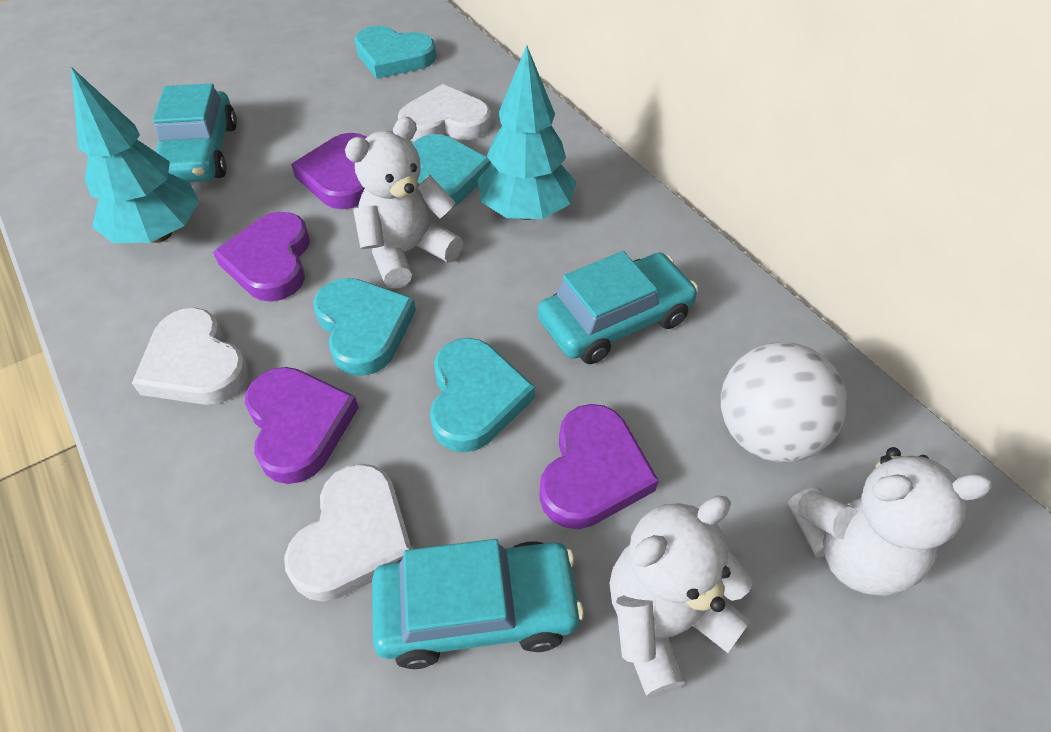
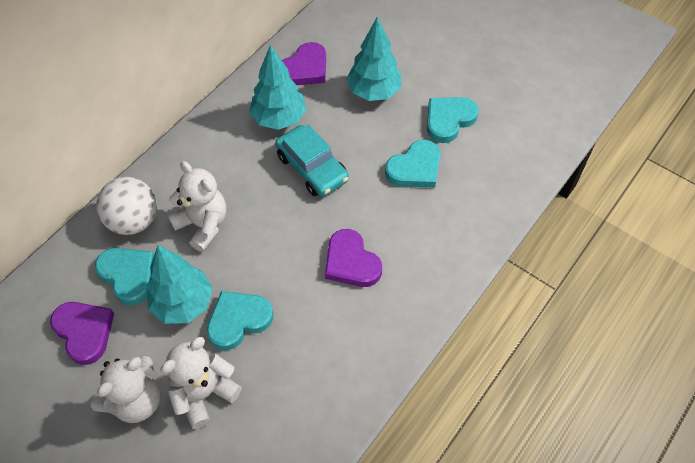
purple heart: [213,212,310,302] [245,367,359,484] [291,133,367,209] [539,404,659,529] = 4 -> [50,302,114,365] [282,42,326,85] [325,229,382,287] = 3
turquoise car: [153,83,237,182] [372,539,584,669] [538,251,698,364] = 3 -> [275,124,349,197] = 1
turquoise tree: [71,67,199,243] [477,45,576,220] = 2 -> [146,245,213,324] [249,45,307,130] [346,16,401,101] = 3
white heart: [132,308,249,405] [284,463,412,602] [398,84,491,142] = 3 -> none = 0

